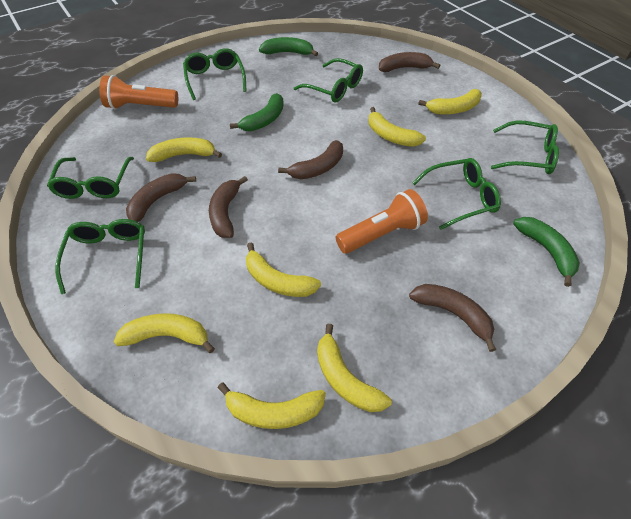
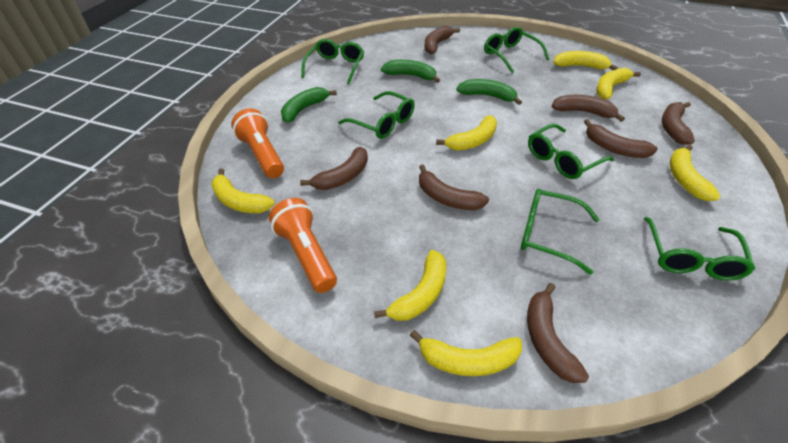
brown banana: [126,173,196,222] [209,176,248,238] [278,140,343,179] [379,52,440,72] [409,284,496,352] = 5 -> [300,147,368,190] [419,164,489,210] [424,26,460,54] [527,283,589,383] [552,95,625,122] [584,119,658,158] [662,102,695,145] = 7

